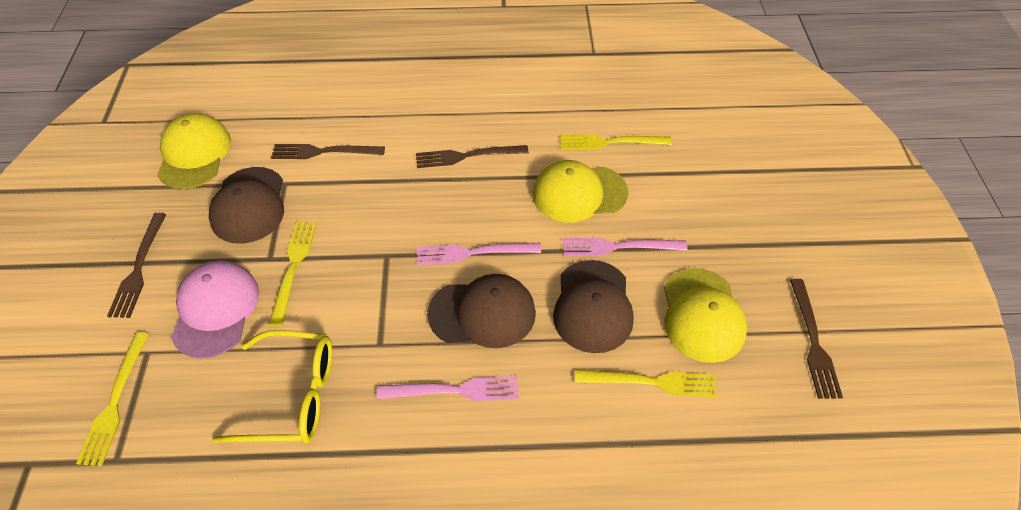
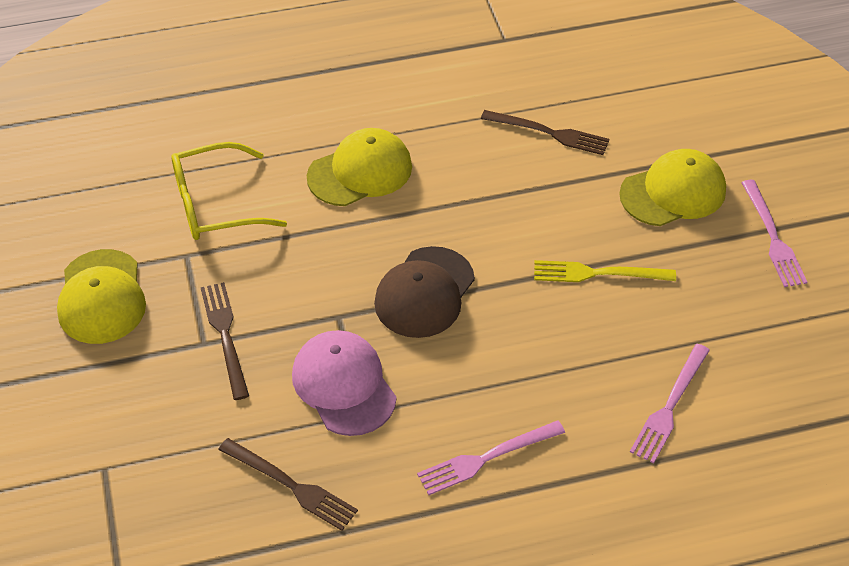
brown cap: [209,167,284,244] [427,274,536,348] [553,260,634,353] = 3 -> [374,246,475,338] = 1
brown fork: [107,213,166,318] [271,144,385,159] [416,145,529,168] [790,279,843,399] = 4 -> [201,282,249,400] [218,438,358,531] [481,110,609,155] = 3
yellow fork: [76,332,149,466] [269,221,317,326] [560,135,672,150] [575,370,717,398] = 4 -> [534,260,676,282] = 1

